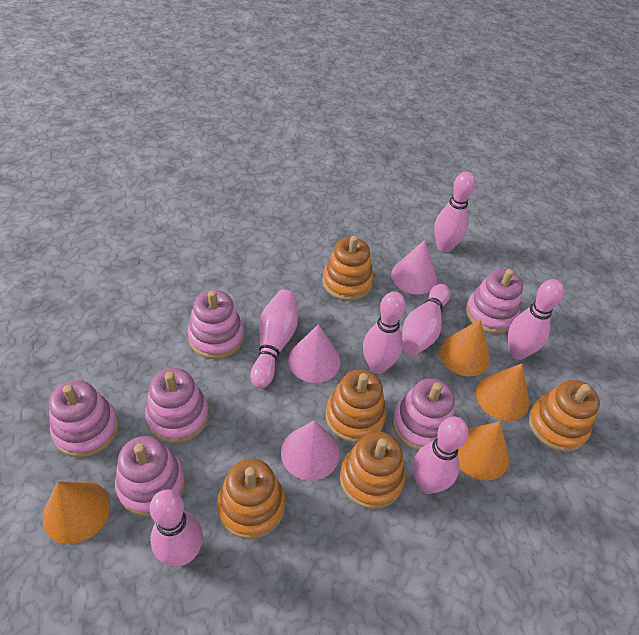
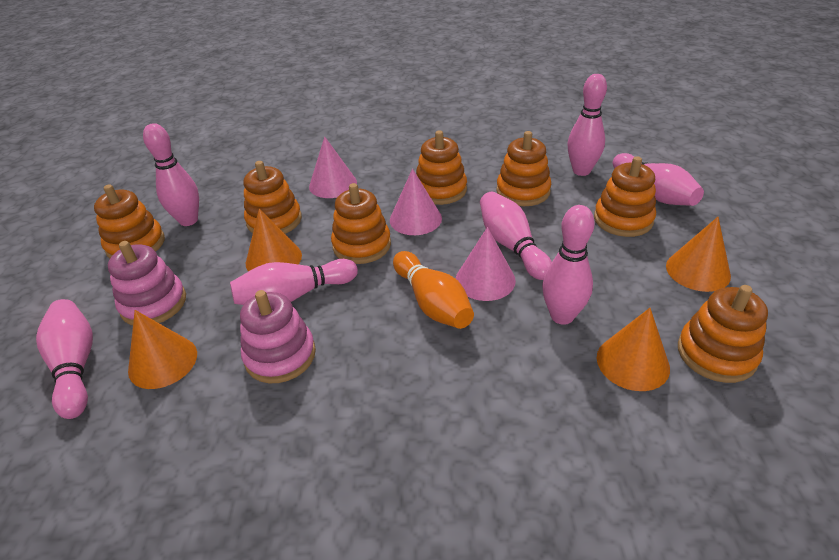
orange bowling pin: none = 0 -> [393,251,474,329] = 1
orange stacking toy: [217,458,285,539] [322,236,374,301] [326,369,386,443] [340,432,405,509] [529,380,600,452] = 5 -> [94,184,165,258] [244,161,302,234] [331,183,391,264] [416,130,467,205] [496,131,551,206] [594,156,656,237] [678,285,768,383] = 7
pink stacking toy: [49,380,119,457] [115,436,185,516] [145,368,209,443] [187,290,244,359] [393,378,455,451] [466,269,523,334] = 6 -> [108,241,186,325] [240,290,316,383] = 2

